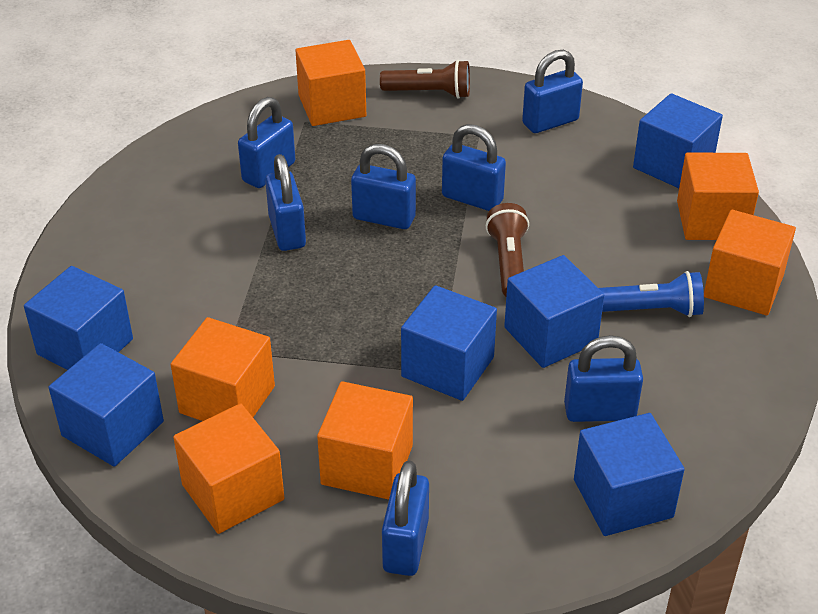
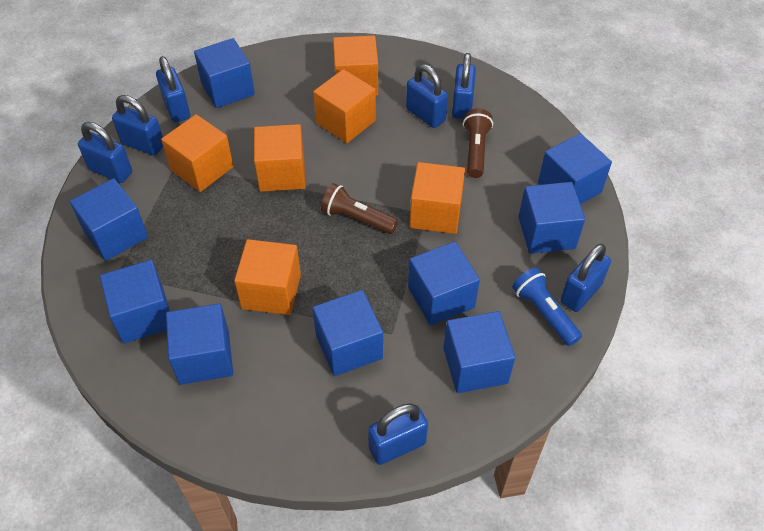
blue cube: [24,266,133,370] [48,343,164,467] [401,285,497,401] [504,255,604,368] [574,413,685,536] [633,93,723,188] = 6 -> [70,178,148,261] [100,260,170,344] [166,304,233,385] [194,38,255,108] [313,290,383,376] [408,242,480,325] [443,311,515,393] [519,182,585,254] [538,133,612,204] = 9

